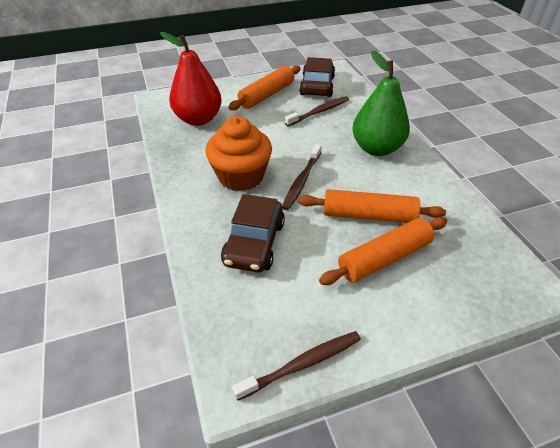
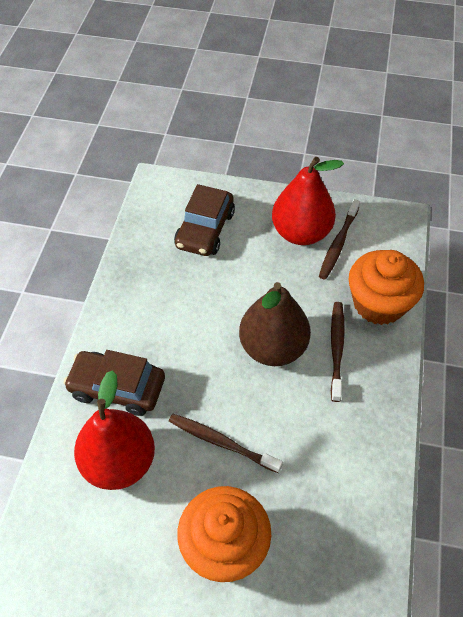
brown pear: none = 0 -> [239,282,311,366] = 1
green pear: [353,51,410,156] = 1 -> none = 0
orange cupcake: [206,116,272,191] = 1 -> [177,486,271,582] [348,250,424,325] = 2
orange rolling pin: [228,65,301,110] [298,189,446,223] [319,217,447,285] = 3 -> none = 0
red pear: [160,32,222,126] = 1 -> [74,370,155,490] [272,157,344,245] = 2

